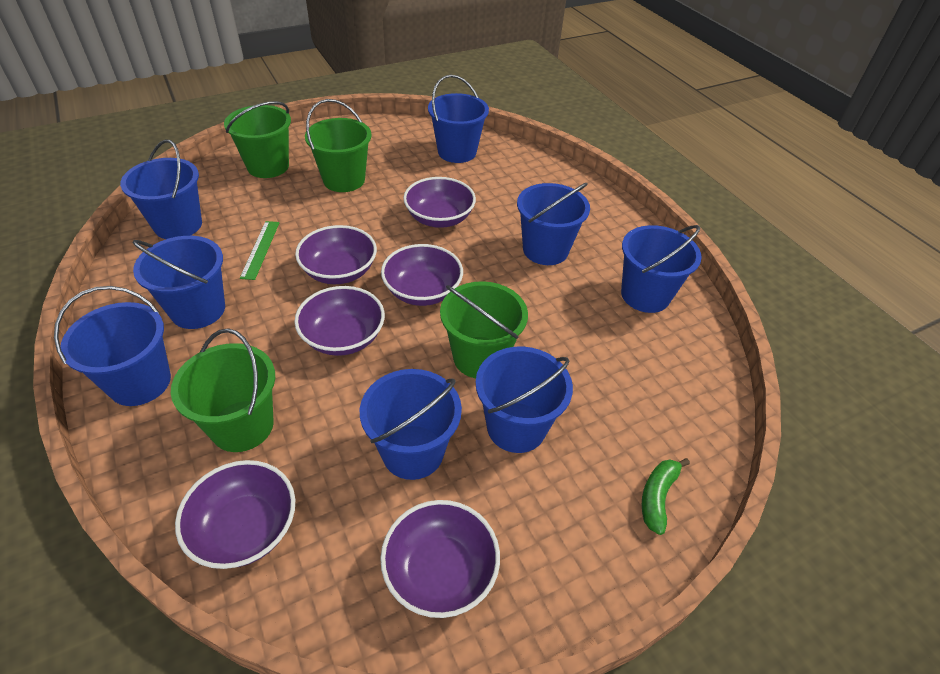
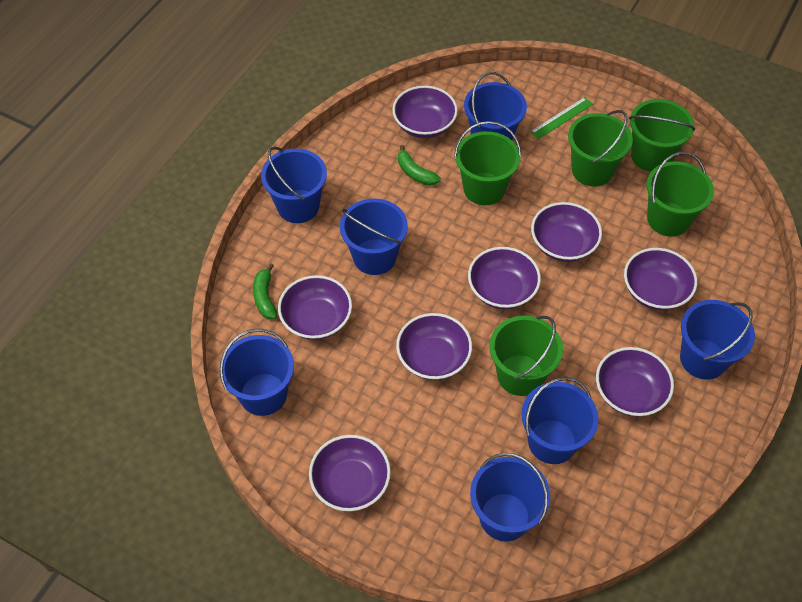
blue bucket: [54,286,171,406] [120,139,202,239] [132,236,225,329] [360,369,462,480] [428,74,489,163] [476,346,573,453] [517,183,590,265] [621,225,702,313] = 8 -> [219,328,294,416] [261,147,327,223] [340,199,408,275] [464,72,527,140] [470,453,550,542] [521,377,598,464] [680,300,755,380] = 7
green banana: [642,458,690,535] = 1 -> [253,263,277,319] [398,145,441,186] = 2
green bucket: [171,329,275,452] [224,101,291,178] [305,99,372,192] [440,281,528,378] = 4 -> [454,121,521,205] [490,316,563,396] [568,110,633,187] [629,99,695,172] [647,152,714,237] = 5
purple bowl: [175,460,295,569] [294,286,385,356] [295,225,377,284] [380,500,500,618] [381,244,463,306] [403,177,476,228] = 6 -> [278,275,352,340] [309,435,391,511] [392,86,458,138] [396,313,472,380] [468,247,541,309] [531,202,602,262] [596,347,674,417] [624,248,697,310] = 8

